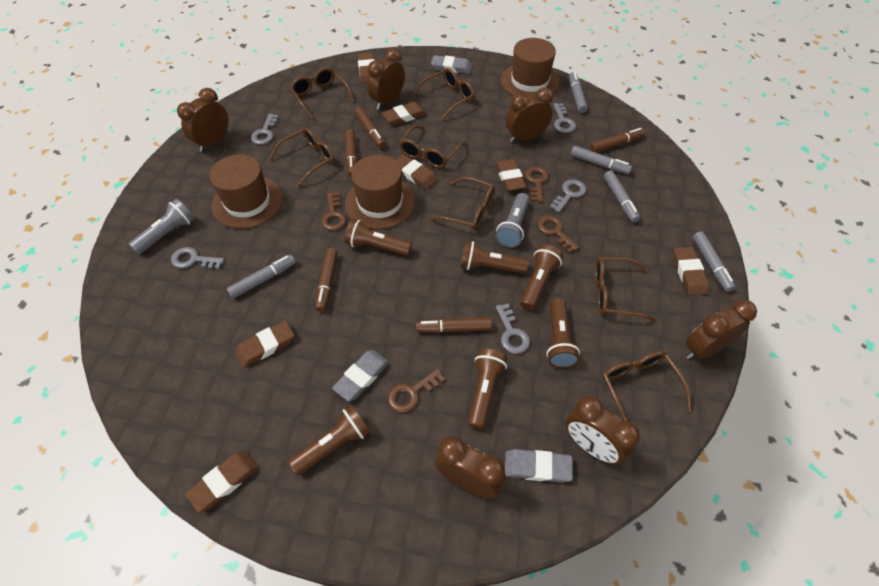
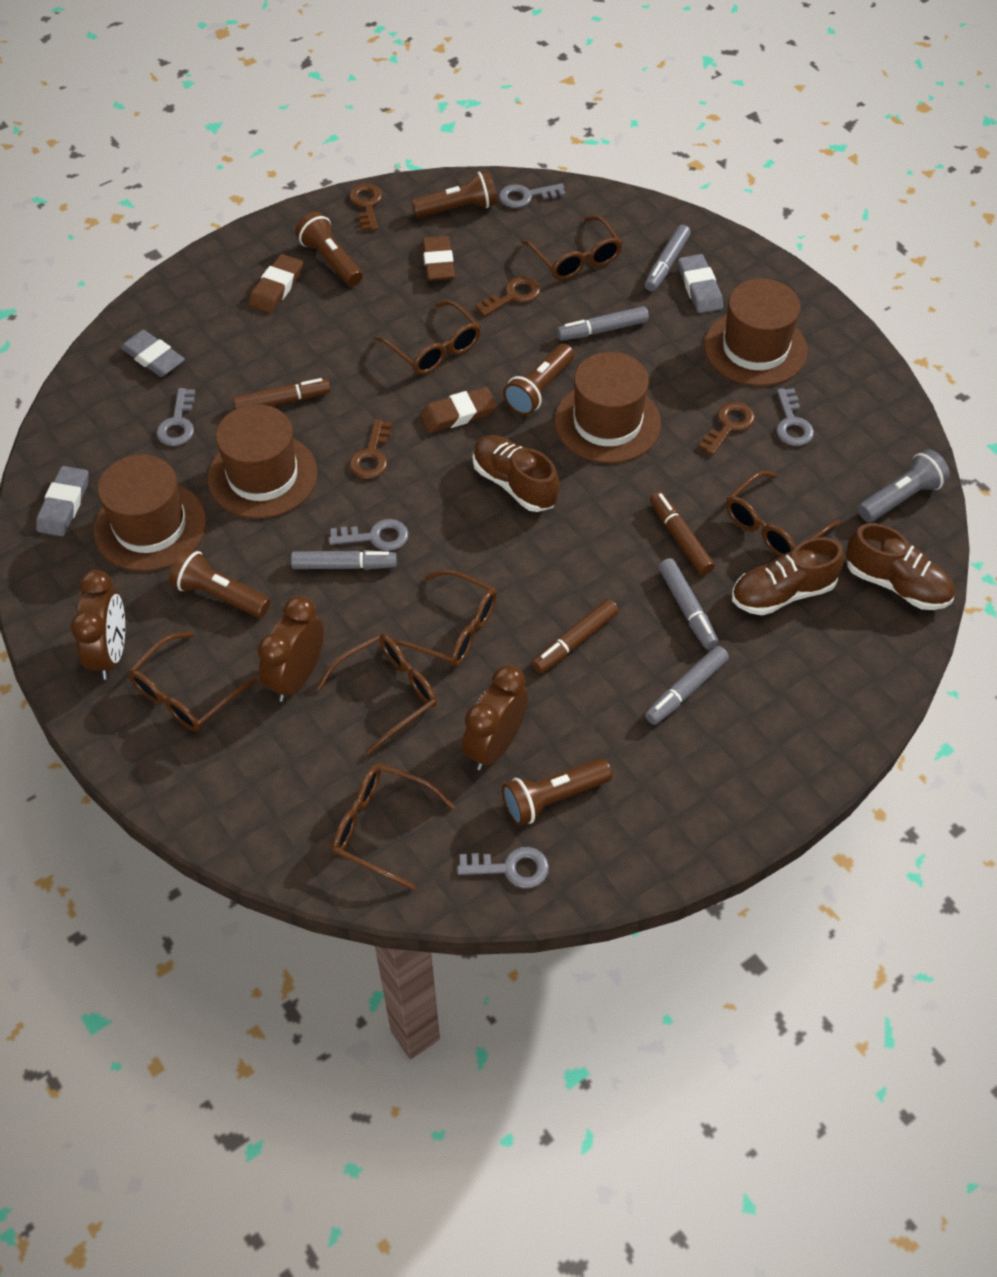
brown clock: [177,88,229,152] [367,48,405,109] [435,436,505,499] [506,87,553,142] [565,396,640,465] [686,299,757,359] = 6 -> [70,570,125,680] [258,596,324,702] [462,665,528,770] = 3
brown eraser: [185,451,259,513] [235,320,295,368] [358,53,375,83] [382,101,427,125] [395,154,438,189] [495,159,526,191] [673,247,709,296] = 7 -> [249,254,303,313] [420,387,497,433] [422,236,455,281] = 3
brown flashlight: [288,405,370,475] [345,219,412,256] [460,241,529,274] [467,349,508,429] [520,244,563,311] [546,298,580,369] = 6 -> [169,548,270,618] [295,211,363,286] [412,171,497,218] [502,758,612,826] [503,343,574,415] = 5
brown hat: [209,154,283,229] [345,155,415,229] [501,38,560,96] = 3 -> [94,454,206,571] [208,404,317,519] [554,352,661,463] [704,279,807,386] = 4
brown marker: [315,248,338,312] [345,129,357,177] [354,107,386,148] [416,317,492,333] [590,128,645,153] = 5 -> [233,378,331,409] [532,599,619,673] [650,492,715,575] = 3
brown shoe: none = 0 -> [473,435,560,512] [732,537,845,615] [846,523,955,610] = 3
grey flashlight: [129,199,195,254] [495,193,530,247] = 2 -> [858,449,950,522] = 1

